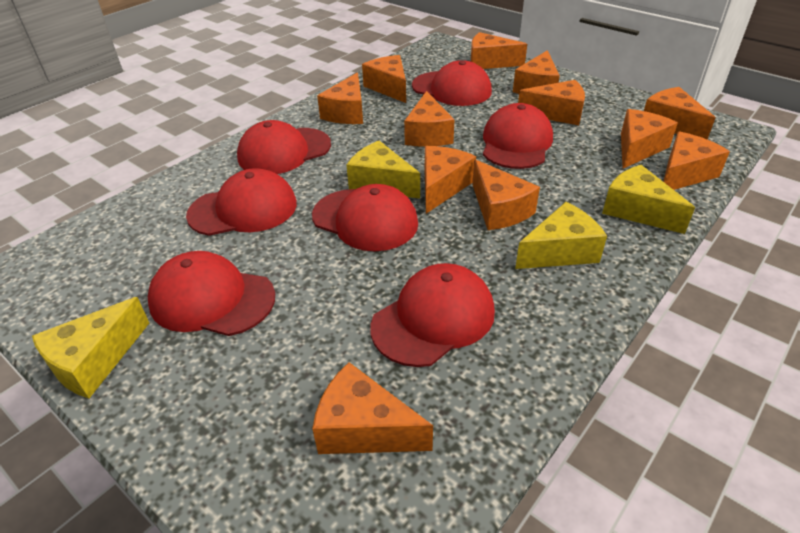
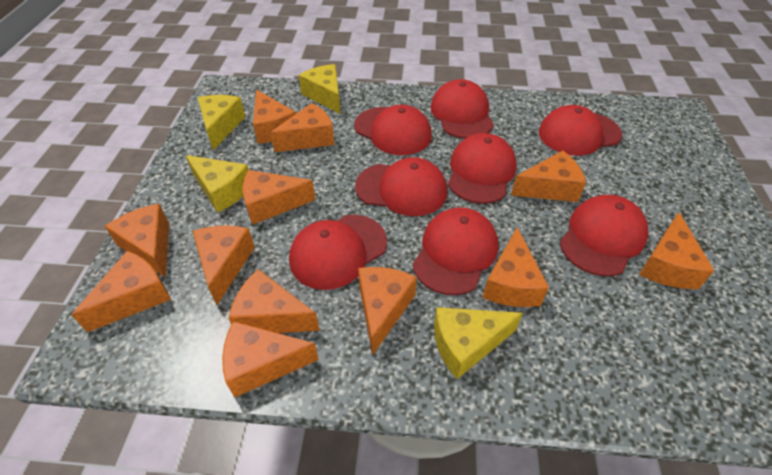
red cap: [148,251,275,336] [186,168,297,236] [237,120,331,174] [312,184,418,251] [370,263,495,367] [412,60,492,106] [483,103,553,169] = 7 -> [289,215,387,290] [354,105,432,155] [355,157,447,216] [413,207,499,295] [431,79,494,139] [448,133,516,204] [539,105,622,156] [560,195,649,276] = 8

